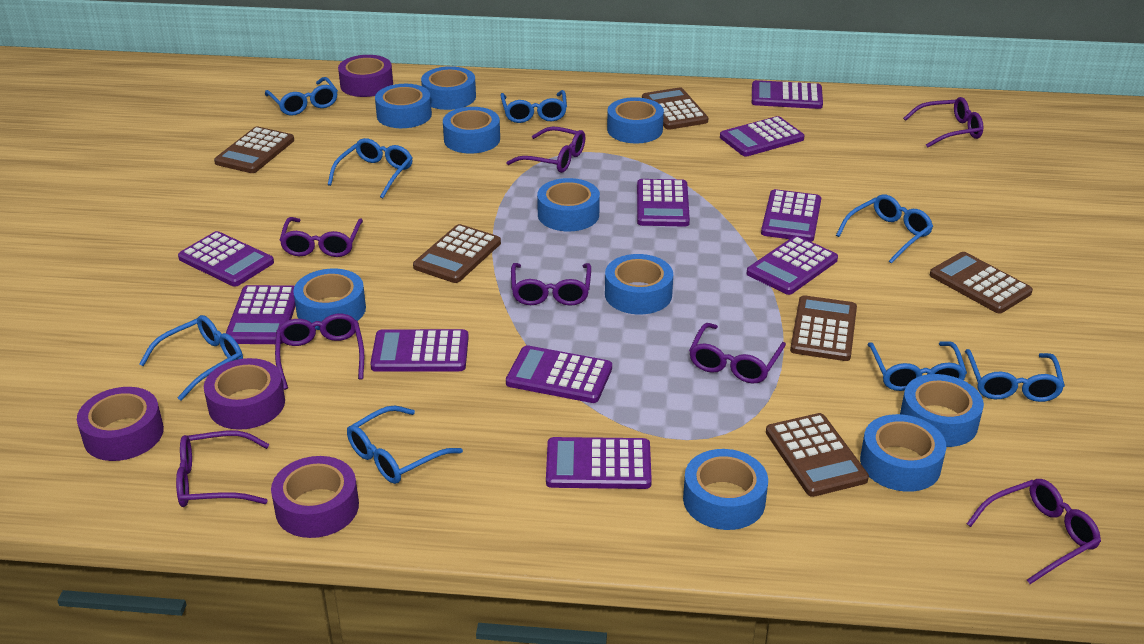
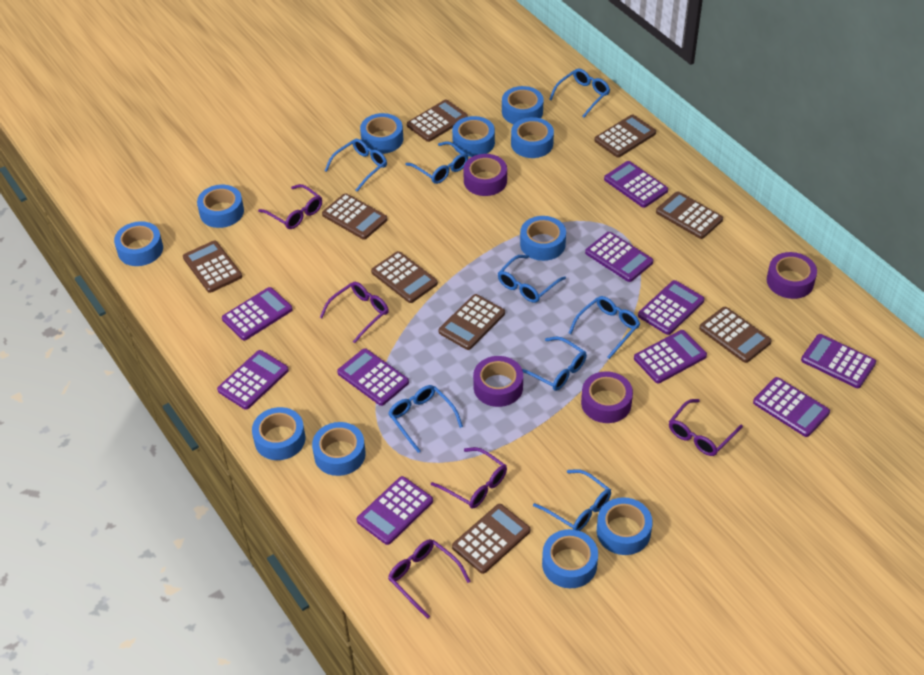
blue tape: [293,269,366,330] [375,84,432,128] [421,66,476,110] [443,107,500,154] [537,178,600,231] [605,254,673,314] [607,97,664,143] [683,449,768,530] [860,414,946,492] [900,374,984,447] = 10 -> [114,221,163,266] [197,185,244,228] [252,407,306,460] [312,422,366,476] [360,113,403,154] [452,116,495,157] [502,86,544,124] [511,117,554,158] [520,216,566,261] [542,529,598,588] [597,497,653,555] = 11
brown calculator: [214,127,294,173] [413,224,501,283] [642,87,708,130] [766,413,869,497] [790,295,857,361] [930,252,1033,313] = 6 -> [183,241,242,293] [322,193,387,240] [371,251,438,303] [407,100,468,142] [439,294,505,350] [452,504,530,574] [594,115,656,158] [656,191,723,239] [699,307,772,363] = 9
purple glasses: [176,431,269,507] [275,314,364,390] [279,217,363,257] [506,127,585,173] [511,263,591,306] [689,323,786,383] [903,97,983,148] [967,479,1101,584] = 8 -> [258,184,322,229] [320,282,389,343] [388,539,470,619] [431,447,507,509] [669,399,743,456] = 5

